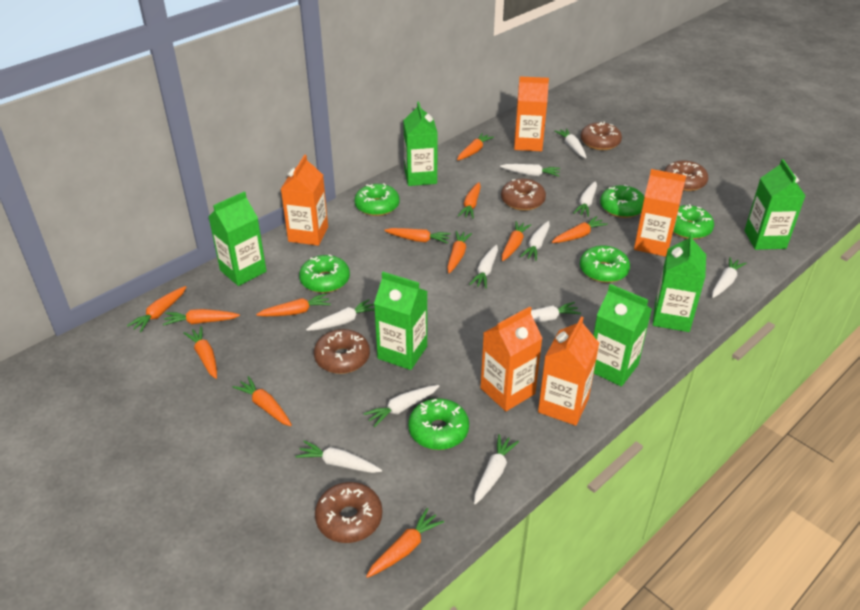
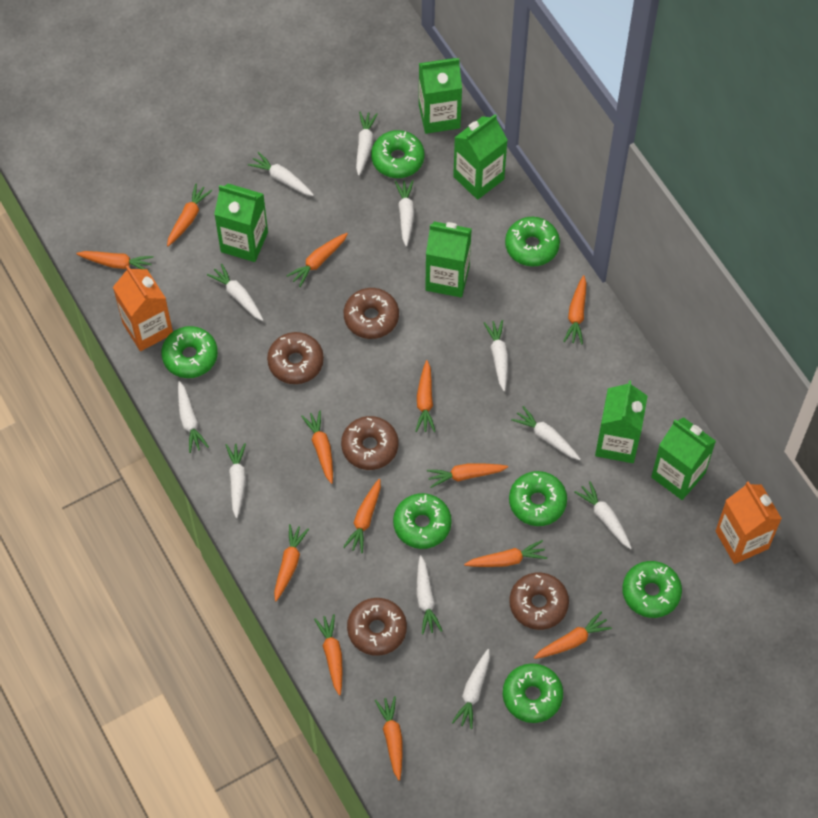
green donut: [299,254,350,293] [354,183,400,216] [408,398,469,450] [580,246,630,283] [600,185,644,218] [673,204,714,239] = 6 -> [161,326,218,378] [371,130,425,178] [393,493,452,549] [503,663,563,723] [505,217,560,266] [509,471,567,526] [622,561,682,618] = 7
orange carrot: [127,286,186,333] [163,309,240,326] [183,326,217,379] [233,376,292,426] [256,293,331,316] [366,508,444,578] [384,228,451,244] [447,231,472,273] [457,133,494,161] [458,182,481,219] [502,221,531,261] [552,216,608,243] = 12 -> [76,251,154,273] [167,184,212,246] [274,524,309,601] [286,233,348,287] [301,410,333,484] [314,614,343,695] [343,479,381,553] [375,696,402,781] [415,360,436,432] [427,464,508,488] [464,540,547,567] [534,611,612,659] [563,275,587,345] = 13
orange carton: [281,154,328,246] [480,307,543,411] [514,76,549,151] [538,316,599,426] [634,169,686,257] = 5 -> [113,266,173,351] [716,481,782,564] = 2

